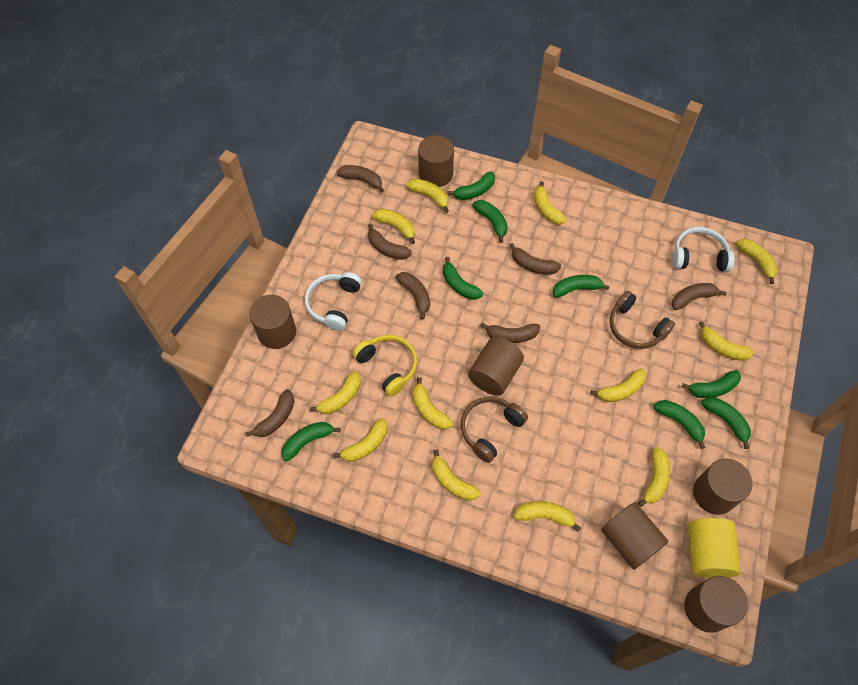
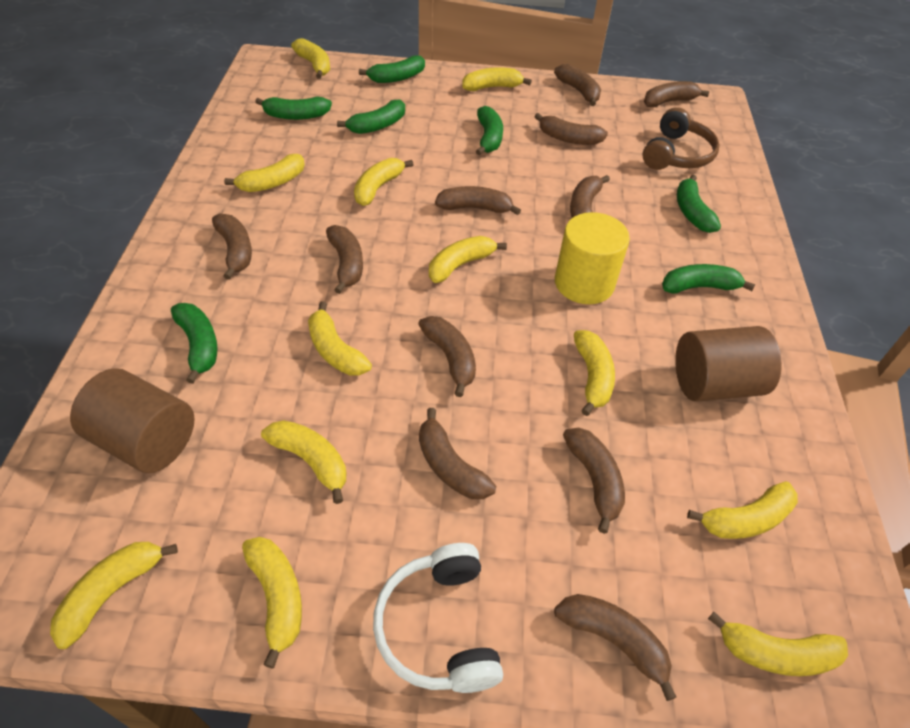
brown banana: [246,389,294,437] [336,165,384,193] [368,224,412,260] [395,272,430,319] [481,323,540,343] [509,243,561,275] [671,283,726,310] = 7 -> [212,213,252,280] [326,225,363,294] [418,316,476,397] [419,408,496,499] [435,186,521,215] [534,113,608,145] [554,64,601,106] [554,594,676,701] [563,428,625,534] [570,175,610,218] [644,81,709,107] = 11
brown cylinder: [250,295,296,349] [418,135,454,187] [468,337,524,396] [601,502,669,570] [684,576,748,633] [693,459,753,515] = 6 -> [70,368,195,473] [675,326,782,402] = 2
brown headphones: [461,397,528,463] [609,291,675,349] = 2 -> [642,107,720,170] = 1
green banana: [281,422,341,462] [443,257,483,300] [447,172,495,200] [472,200,508,243] [553,275,610,297] [653,400,705,449] [682,370,741,398] [701,397,751,449] = 8 -> [171,303,218,384] [255,96,332,120] [337,100,405,134] [359,56,425,83] [476,106,503,155] [662,264,755,294] [677,175,721,233] = 7
white headphones: [305,272,362,331] [672,227,735,272] = 2 -> [373,543,503,693] = 1
yellow headphones: [352,335,417,397] = 1 -> none = 0

